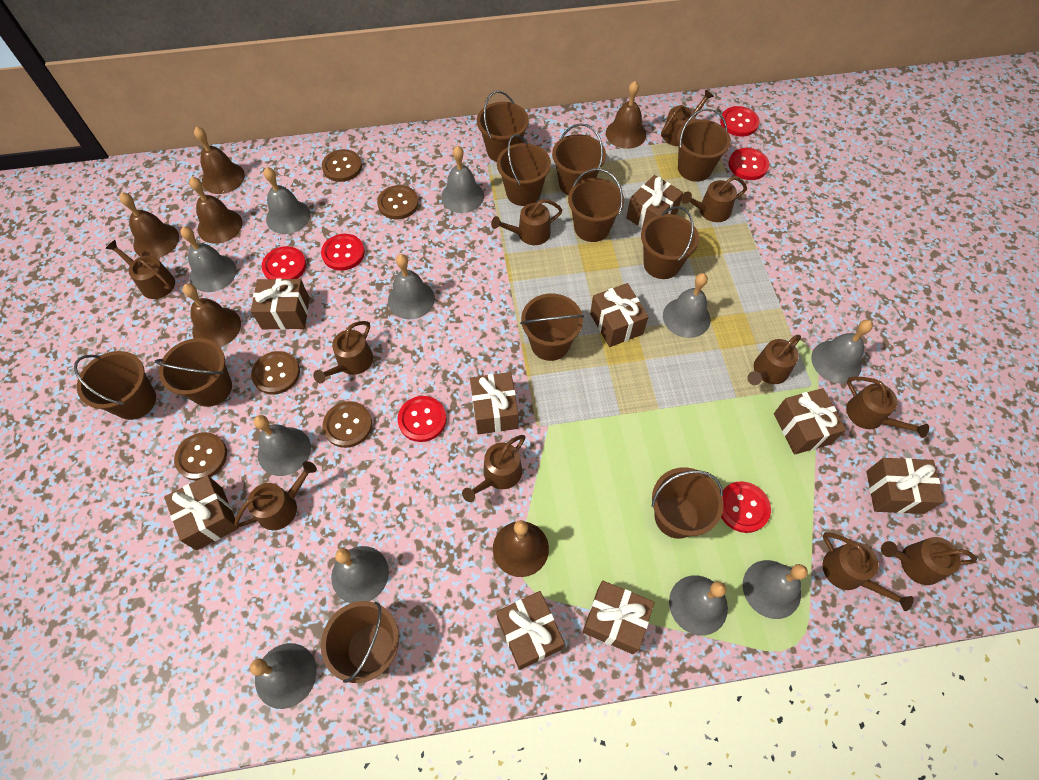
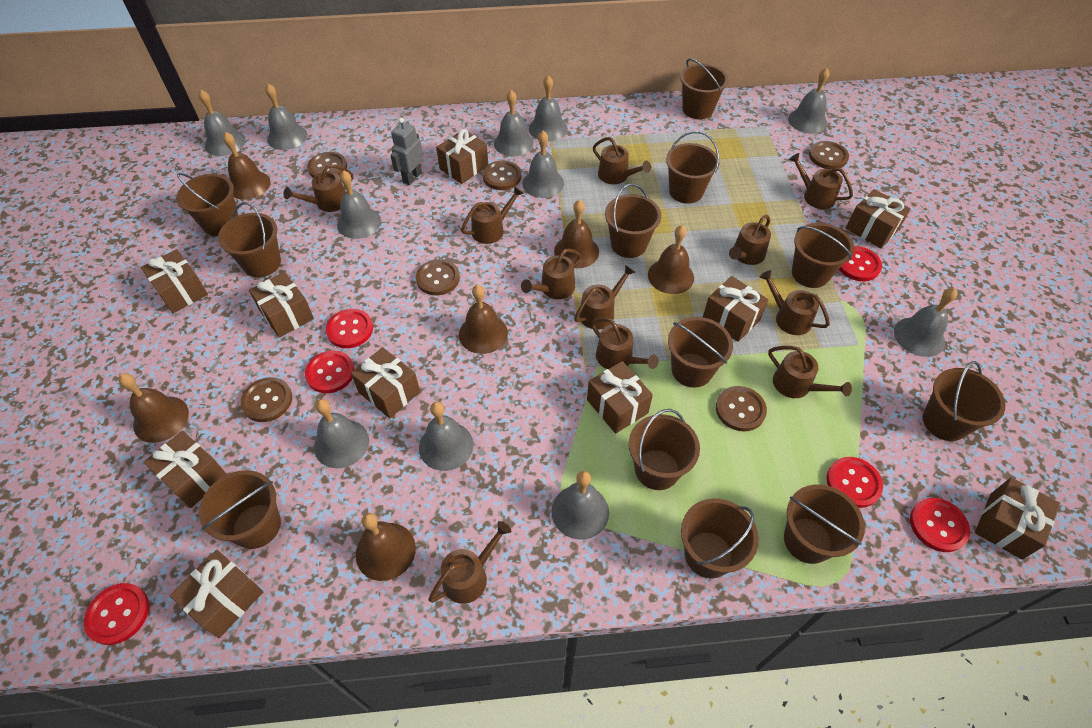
brown bucket: [74,351,156,420] [155,338,232,407] [321,601,399,683] [477,91,529,162] [497,134,551,206] [520,293,584,361] [552,123,606,195] [568,168,624,242] [641,206,699,279] [652,467,723,539] [677,108,731,182] = 11 -> [176,173,238,236] [199,470,281,549] [218,202,281,277] [605,183,661,258] [629,409,700,490] [666,131,720,204] [668,317,733,388] [680,58,728,119] [681,498,759,578] [784,485,865,564] [792,223,854,288] [923,361,1005,441] = 12
brown button: [174,432,227,481] [251,351,300,395] [322,149,362,182] [322,401,372,448] [377,185,419,219] = 5 -> [240,377,292,422] [307,152,347,178] [416,259,460,295] [483,160,521,190] [716,386,767,432] [809,141,849,169] = 6
brown gift: [164,475,239,550] [251,278,310,330] [470,372,518,434] [496,591,565,670] [582,580,654,654] [590,283,648,347] [626,175,683,228] [774,388,846,455] [866,458,944,514] = 9 -> [141,249,208,313] [144,431,227,508] [170,550,264,638] [249,272,314,338] [351,347,420,418] [436,129,488,184] [587,361,653,434] [703,276,769,342] [846,189,911,248] [975,477,1060,560] = 10
grey robot: none = 0 -> [390,117,424,185] = 1

